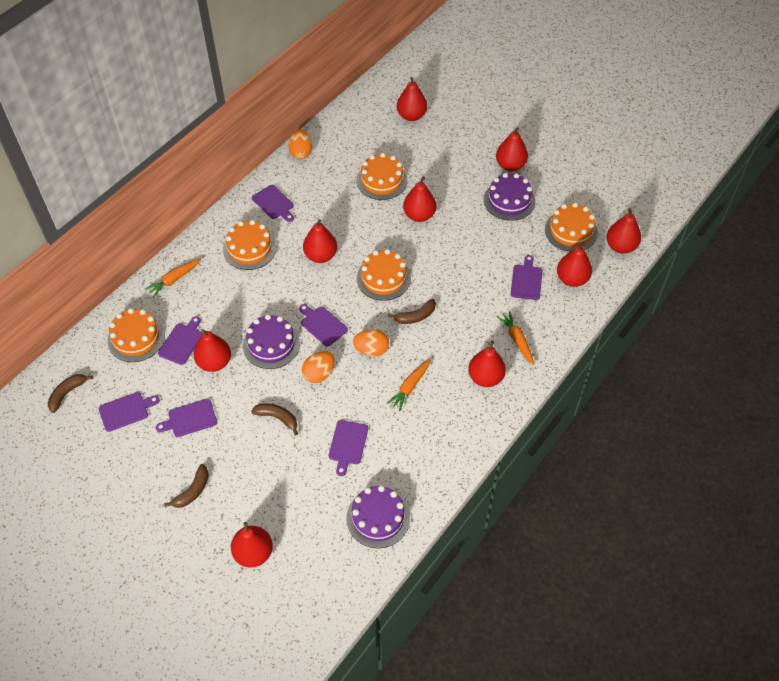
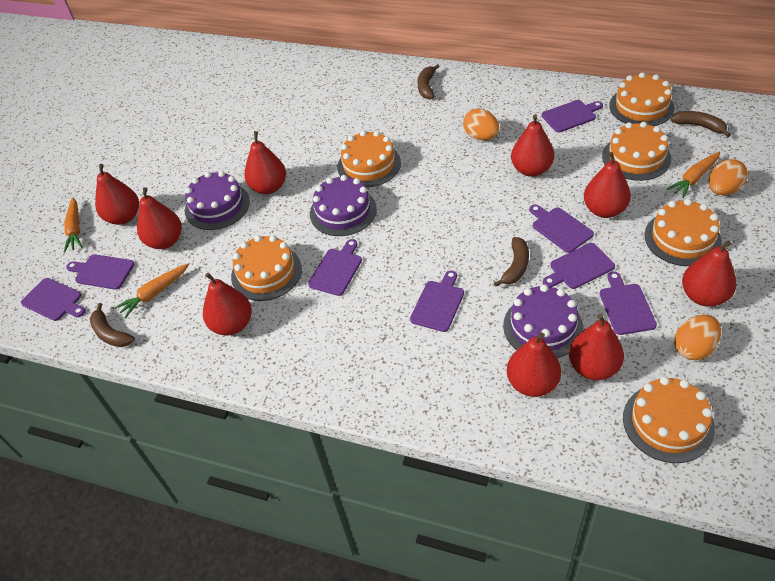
orange cake: [108,308,165,362] [223,220,277,270] [357,153,408,200] [357,249,411,301] [545,203,598,252] = 5 -> [231,235,302,301] [338,131,401,187] [602,122,671,181] [609,72,674,126] [623,377,715,463] [644,199,722,266] = 6
purple cutting board: [99,392,160,432] [156,399,217,437] [158,316,202,365] [252,185,294,222] [299,304,348,347] [329,420,368,476] [511,255,543,300] = 7 -> [21,278,86,321] [66,254,135,290] [308,239,362,296] [410,270,464,332] [529,205,594,253] [542,100,603,133] [543,243,615,289] [600,271,657,335] = 8

